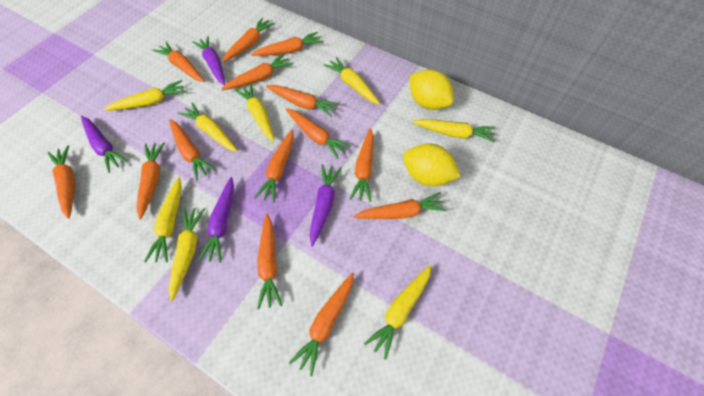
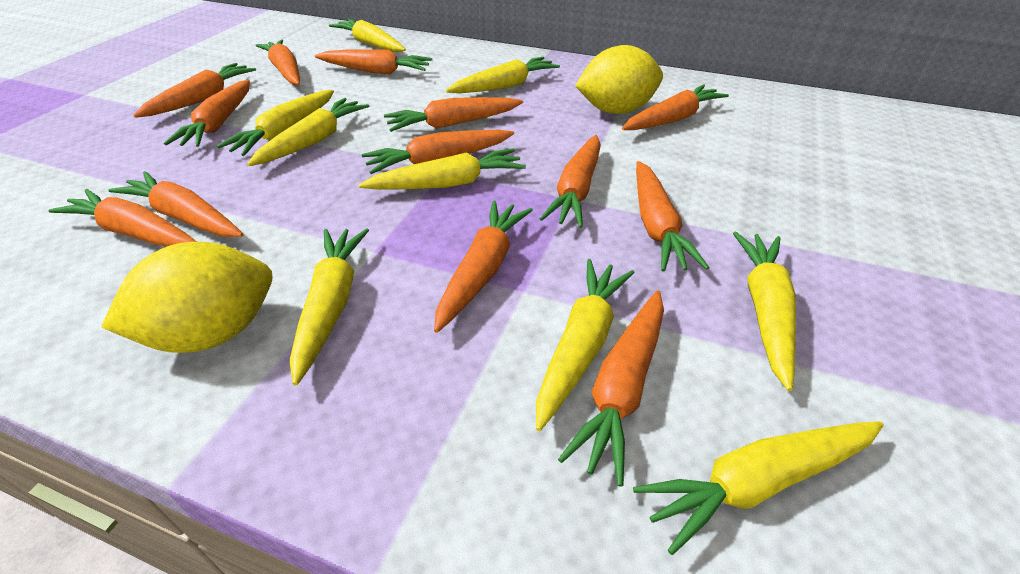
orange carrot: [48,145,75,219] [137,142,165,219] [152,42,204,82] [169,119,215,180] [221,54,293,90] [222,17,275,62] [251,32,323,56] [254,129,294,203] [257,214,282,309] [266,85,339,117] [285,108,351,159] [289,272,354,376] [350,128,374,202] [353,192,447,219] = 14 -> [49,189,197,247] [109,171,244,237] [133,63,256,118] [164,80,250,147] [256,40,300,85] [315,49,432,74] [362,130,514,174] [384,97,523,132] [434,201,533,333] [540,135,601,228] [558,290,664,487] [622,84,729,130] [636,161,709,272] = 13
purple carrot: [81,116,128,173] [192,36,225,85] [198,177,234,263] [310,164,342,247] = 4 -> none = 0
yellow carrot: [104,80,186,111] [144,177,182,263] [169,208,205,301] [177,102,238,152] [235,83,275,142] [323,57,380,104] [364,265,431,360] [412,119,495,142] = 8 -> [217,90,334,156] [247,98,369,166] [290,228,369,385] [329,19,406,52] [358,148,526,190] [446,57,560,93] [536,259,635,431] [633,421,884,555] [733,232,796,391] = 9

